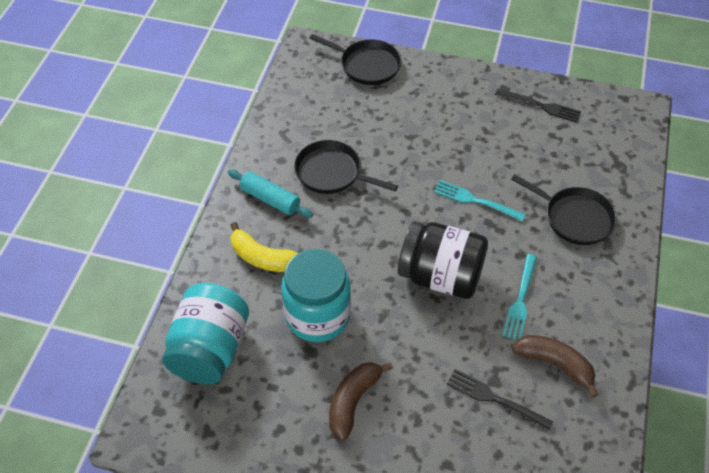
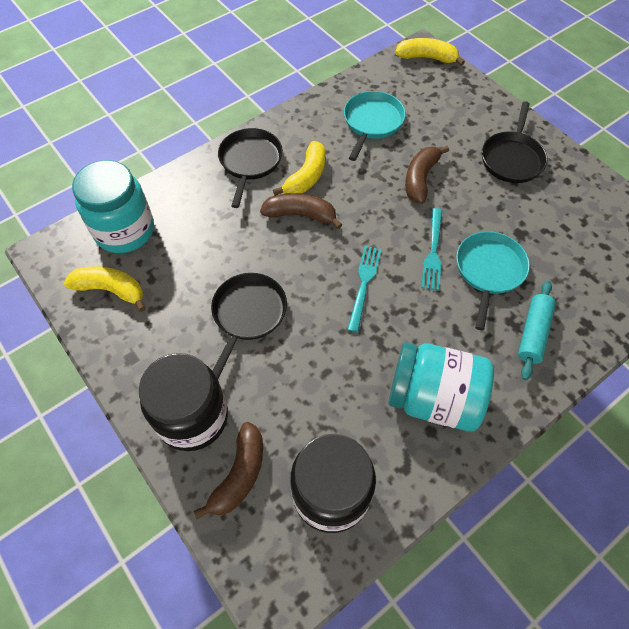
black fork: [446,369,553,431] [495,89,581,122] = 2 -> none = 0
black jar: [398,221,488,299] = 1 -> [139,353,228,451] [290,434,376,533] = 2
brown banana: [329,362,393,441] [512,335,598,398] = 2 -> [194,422,263,519] [260,193,343,229] [405,146,449,204] = 3
turquoise pan: none = 0 -> [344,91,406,161] [456,231,530,330] = 2
yellow banana: [231,222,298,272] = 1 -> [64,266,146,312] [273,141,326,195] [395,38,465,66] = 3

